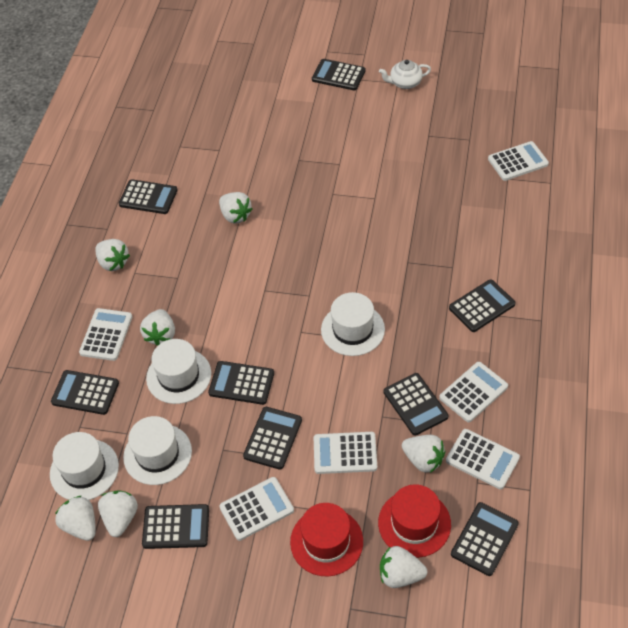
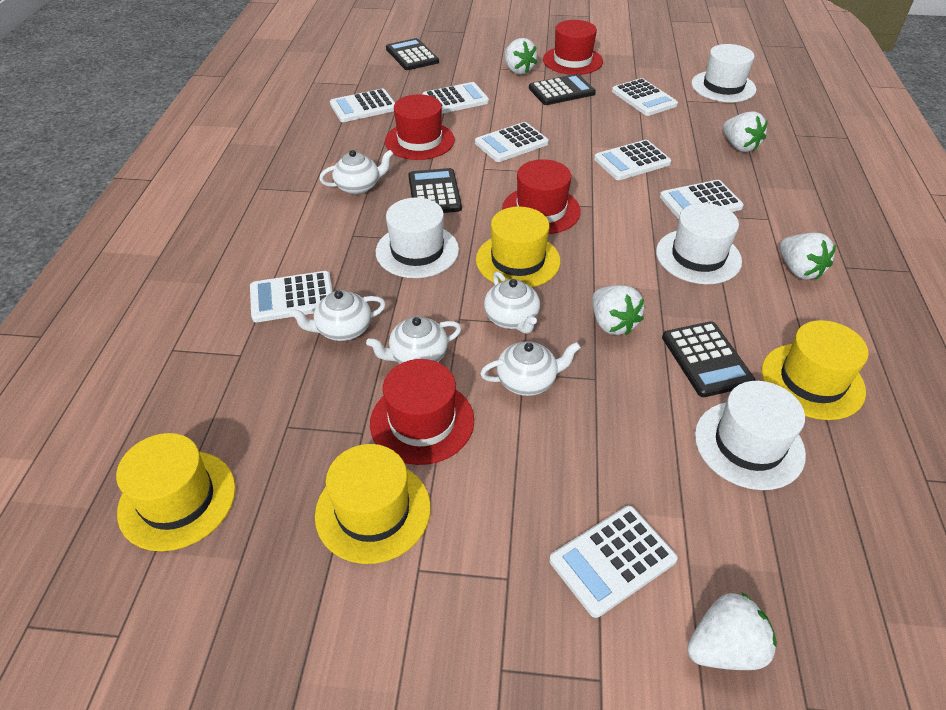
black calculator: [51,370,119,415] [119,179,178,214] [142,504,209,549] [208,361,274,405] [243,407,302,470] [312,59,366,90] [384,373,448,436] [449,279,516,332] [451,502,519,576] = 9 -> [386,38,439,70] [408,168,462,213] [529,74,596,105] [662,321,755,397] = 4
red hat: [290,503,363,577] [378,484,451,558] = 2 -> [370,359,474,465] [385,94,455,160] [502,159,581,234] [543,20,603,75] = 4
white calculator: [79,308,132,361] [219,477,294,541] [314,432,377,474] [439,362,508,422] [446,429,520,490] [488,141,549,181] = 6 -> [250,271,333,322] [330,89,395,122] [422,82,489,114] [475,122,549,162] [549,506,678,618] [594,140,671,180] [612,78,678,116] [660,180,744,219] = 8
white strawberry: [55,496,96,541] [95,239,130,271] [98,490,138,537] [140,309,175,346] [219,192,252,224] [380,546,427,588] [402,435,445,473] = 7 -> [504,38,538,75] [592,285,644,335] [687,592,777,670] [723,111,768,152] [780,232,836,280] = 5
white teapot: [379,60,431,89] = 1 -> [289,290,386,341] [319,150,394,194] [366,316,461,364] [480,341,581,396] [484,272,540,334] = 5
yellow hat: none = 0 -> [116,433,236,551] [315,444,431,564] [476,207,560,287] [762,320,869,420] = 4

